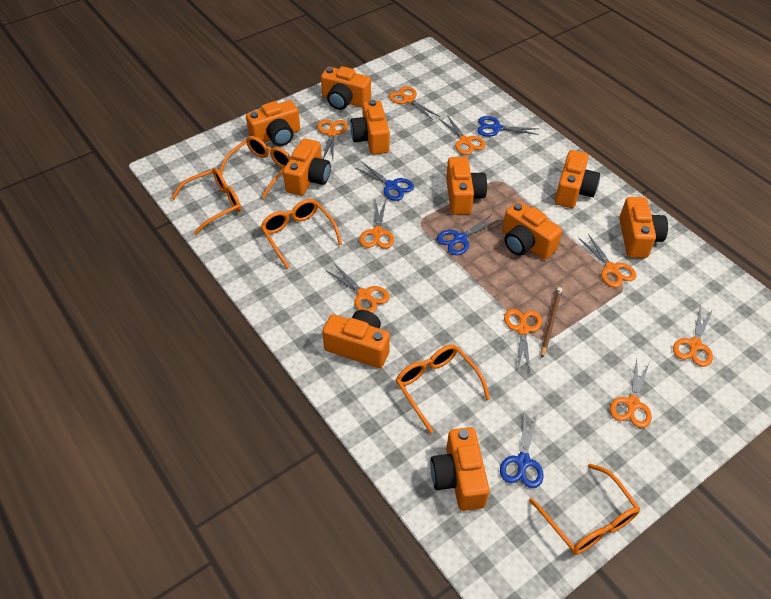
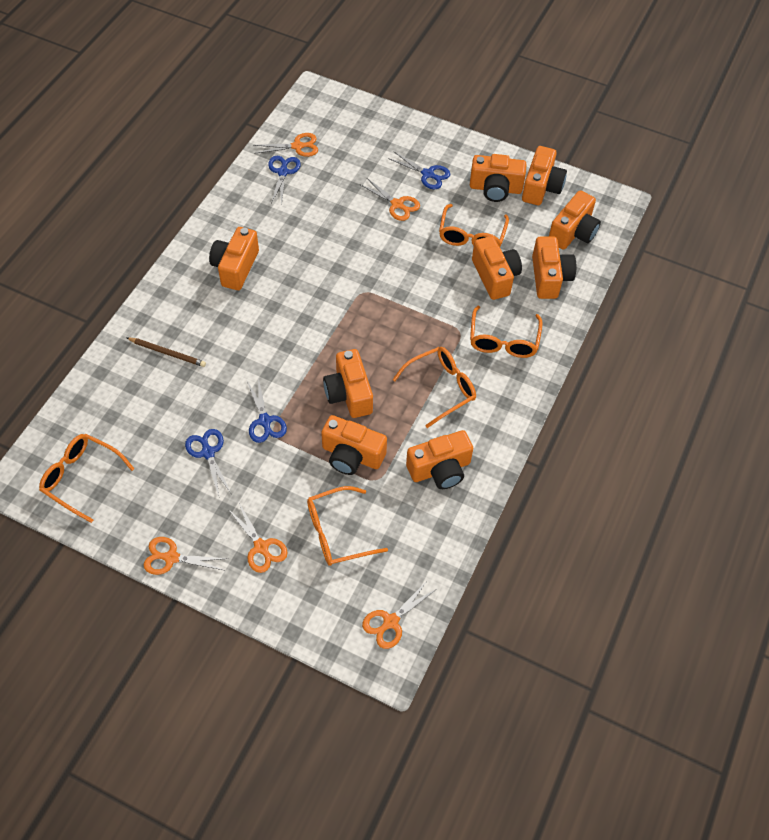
orange camera: [246,100,300,146] [283,138,331,196] [321,66,371,110] [322,310,390,368] [350,100,390,154] [430,427,490,511] [446,157,487,215] [502,201,562,259] [555,150,600,208] [619,197,668,258] = 10 -> [209,227,259,290] [321,415,387,475] [323,349,373,418] [406,430,473,489] [470,154,527,202] [472,236,522,300] [522,146,567,205] [532,237,576,299] [549,190,601,250] = 9
orange scissors: [317,119,348,159] [325,264,390,313] [360,199,394,249] [389,86,440,120] [439,115,486,155] [504,309,542,372] [579,234,637,287] [610,359,652,428] [673,305,713,367] = 9 -> [144,537,228,575] [227,501,288,573] [253,133,318,157] [360,178,420,221] [362,580,437,649] = 5

